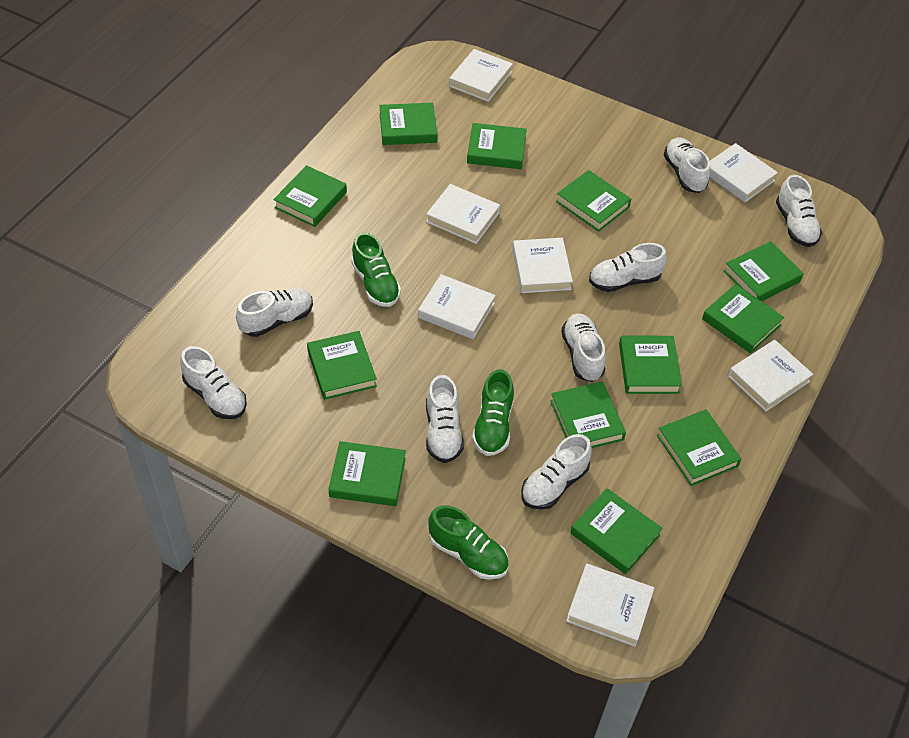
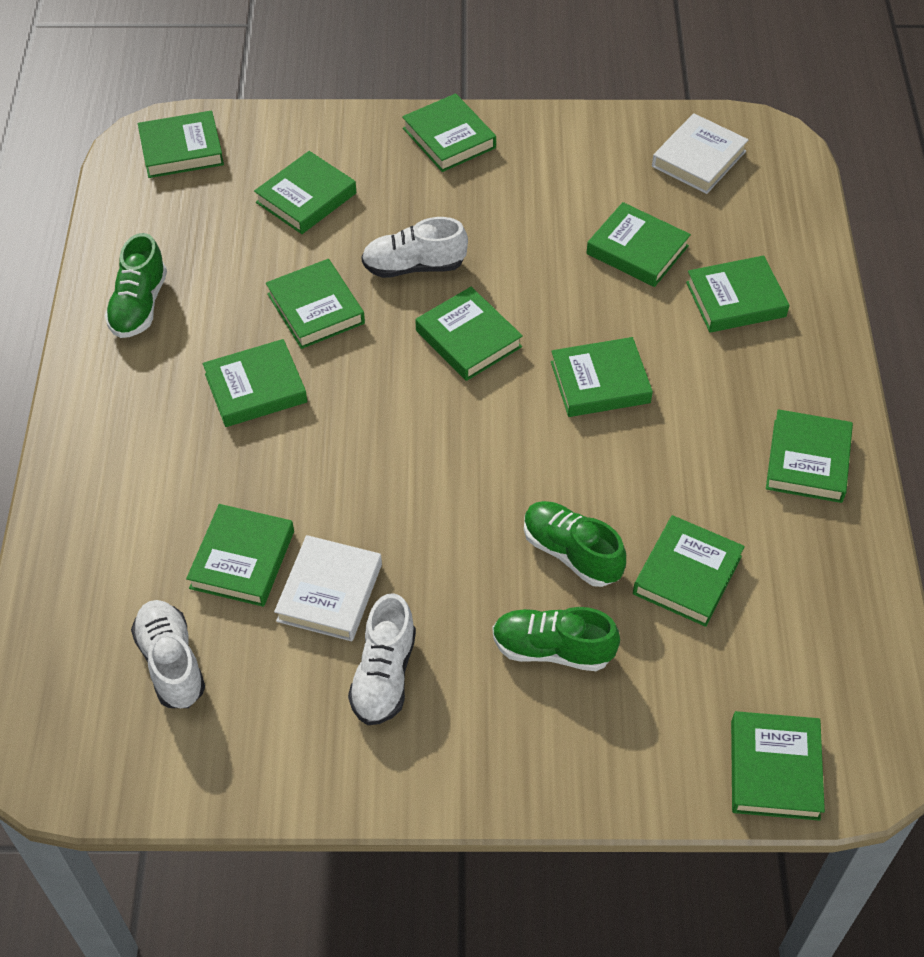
green book: [273,165,347,227] [307,331,377,400] [328,441,406,506] [379,103,437,145] [467,123,527,169] [550,382,626,448] [556,170,631,232] [570,488,663,574] [619,336,682,394] [657,409,741,486] [702,284,784,354] [724,241,804,301] = 12 -> [138,110,224,178] [186,504,294,607] [203,339,307,427] [254,151,356,234] [266,259,365,349] [402,93,496,172] [415,287,523,381] [551,337,653,417] [586,202,691,287] [633,515,745,627] [686,255,790,332] [731,711,825,821] [766,409,853,503] = 13
white book: [418,274,496,339] [426,184,500,244] [449,49,513,102] [512,238,573,293] [566,563,654,647] [710,143,778,202] [728,340,813,412] = 7 -> [274,535,382,641] [652,113,749,194] = 2
white shoe: [180,346,247,419] [236,288,313,337] [426,375,464,463] [521,434,592,510] [561,313,606,382] [589,243,667,292] [664,138,710,193] [776,175,822,247] = 8 -> [131,600,205,708] [348,593,416,725] [361,217,468,278] = 3

